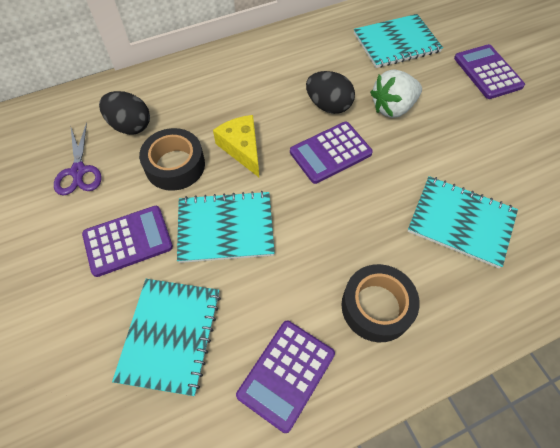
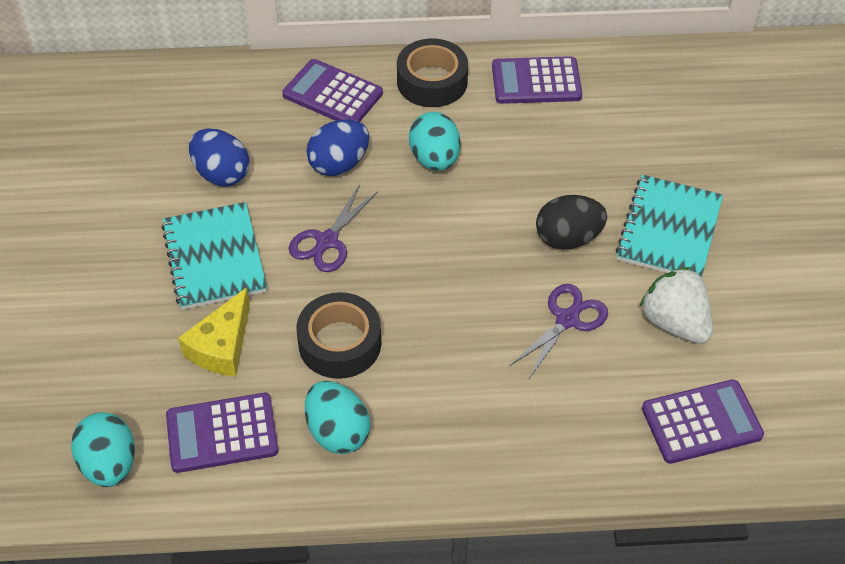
black egg: [99,91,150,135] [306,71,355,114] = 2 -> [536,195,607,249] = 1
blue egg: none = 0 -> [189,129,249,187] [306,120,369,176] = 2
purple scissors: [54,123,102,195] = 1 -> [288,184,378,272] [509,284,608,380] = 2
turquoise egg: none = 0 -> [71,412,135,487] [305,381,370,454] [409,112,460,171] = 3
turquoise notebook: [112,279,221,396] [177,191,275,263] [354,14,443,68] [407,176,518,269] = 4 -> [161,202,267,310] [615,175,723,278] = 2

